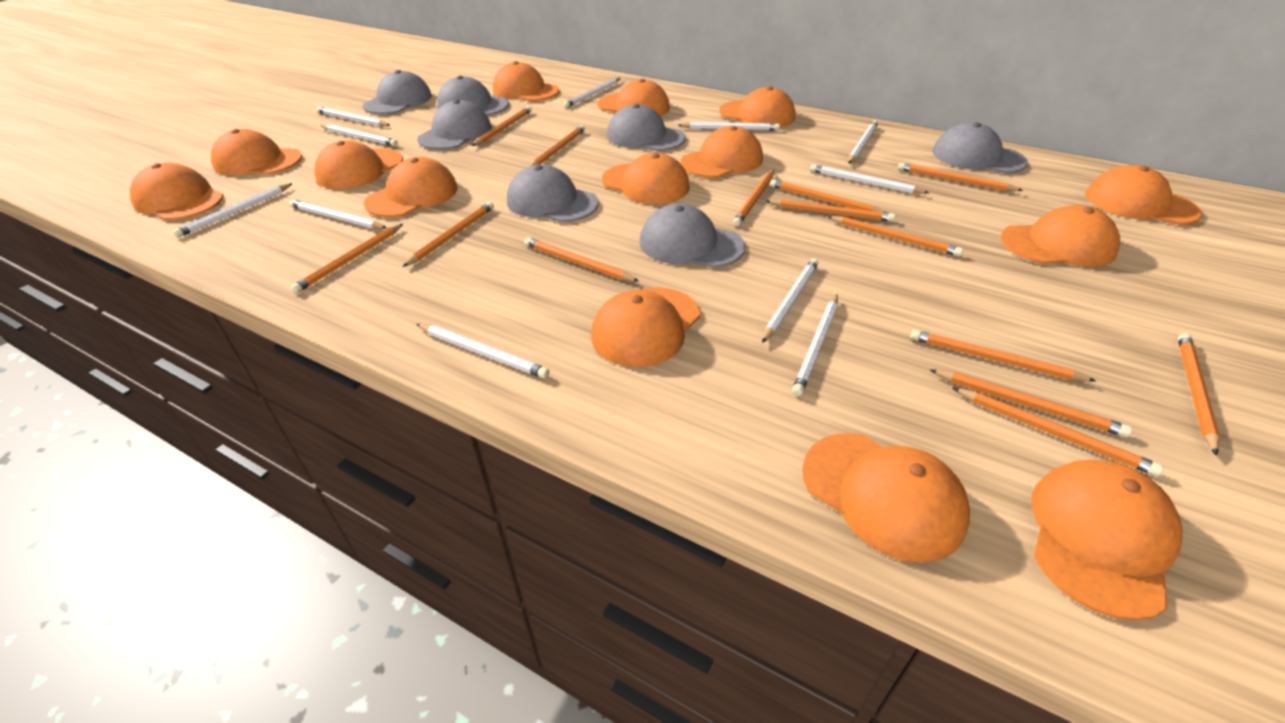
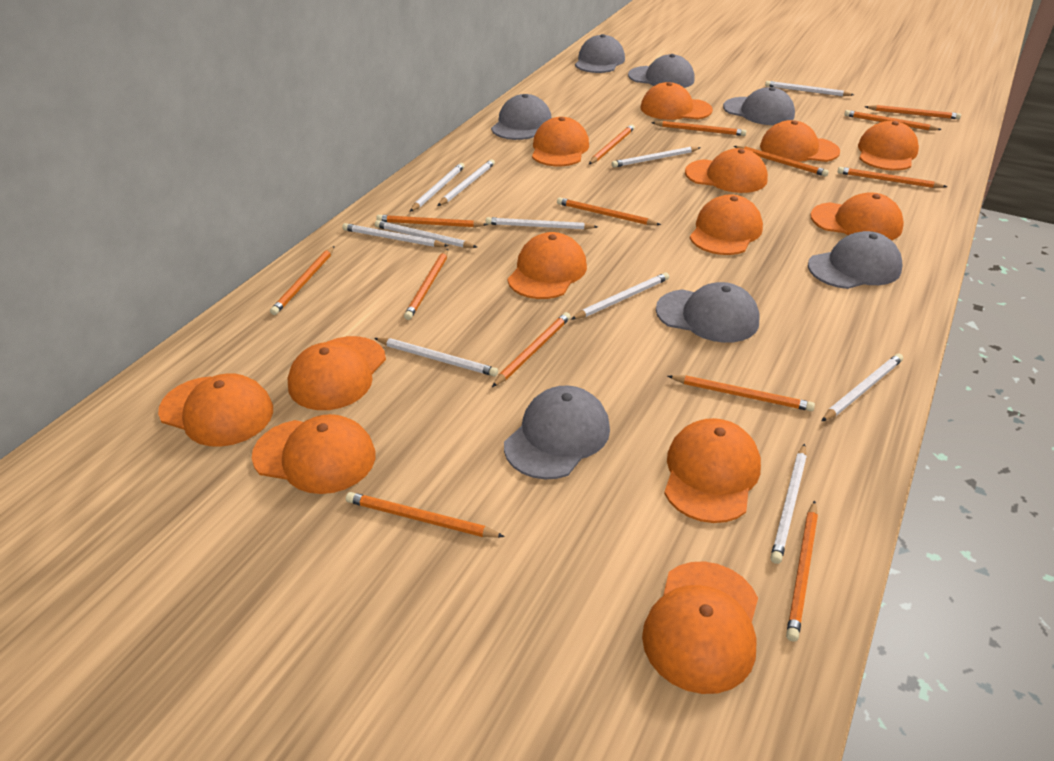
orange cap: [130,163,224,220] [211,129,302,175] [314,141,403,189] [364,157,458,217] [493,61,559,101] [591,287,700,367] [597,79,670,116] [602,153,690,204] [680,126,763,178] [719,86,795,127] [802,433,970,563] [1001,205,1120,267] [1031,460,1183,621] [1085,165,1202,225] = 14 -> [158,373,273,447] [252,414,375,494] [288,336,386,410] [507,232,587,299] [532,117,589,166] [640,82,713,120] [642,561,758,694] [664,418,761,523] [685,148,768,193] [690,194,763,255] [760,120,840,162] [810,192,904,240] [858,121,919,171] = 13

